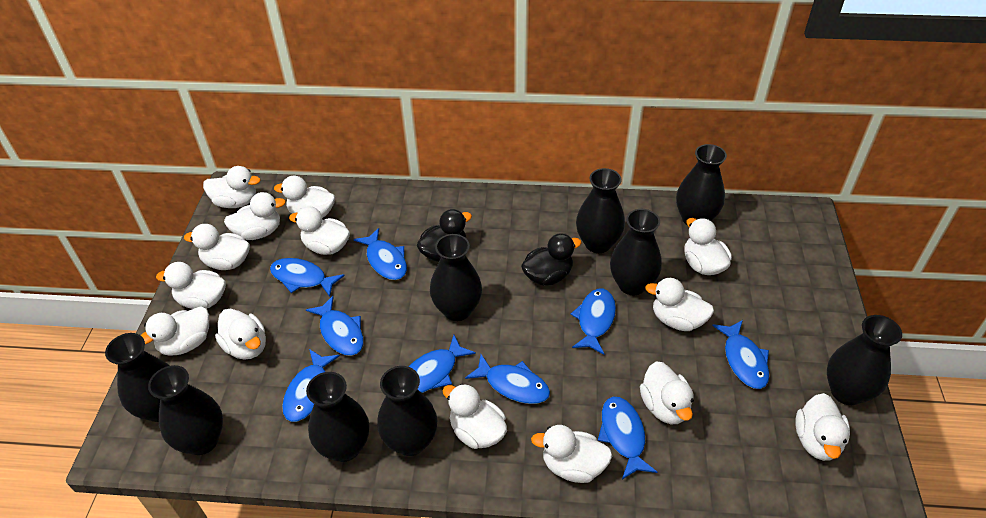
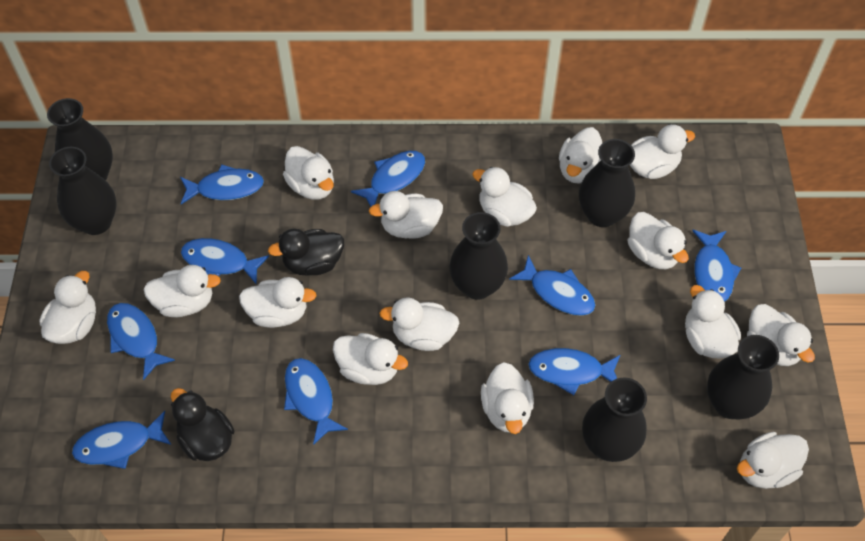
black vase: [105,333,170,422] [148,365,223,455] [306,372,369,462] [377,366,438,456] [430,234,482,321] [576,168,625,253] [610,209,662,295] [676,144,727,226] [827,315,902,405] = 9 -> [47,98,113,180] [49,147,117,235] [449,212,508,300] [579,139,635,227] [582,377,647,462] [707,335,779,420] = 6
white duck: [141,306,209,356] [156,262,226,309] [184,224,250,270] [203,166,260,208] [215,309,266,360] [224,192,286,240] [274,176,335,218] [289,206,350,255] [442,384,507,449] [531,425,612,483] [640,361,694,424] [645,278,714,331] [684,218,732,275] [795,393,850,461] = 14 -> [40,271,96,344] [143,265,221,317] [239,277,316,328] [283,146,334,200] [333,333,408,385] [369,191,443,239] [379,297,459,351] [472,167,537,227] [481,362,534,434] [559,127,602,184] [628,212,689,269] [630,124,695,179] [685,285,741,358] [737,432,809,489] [747,304,815,366] = 15

